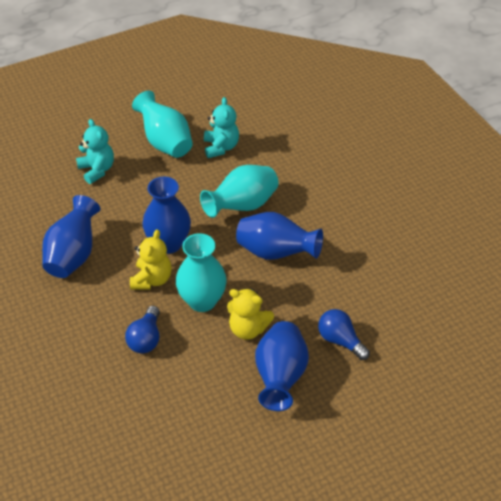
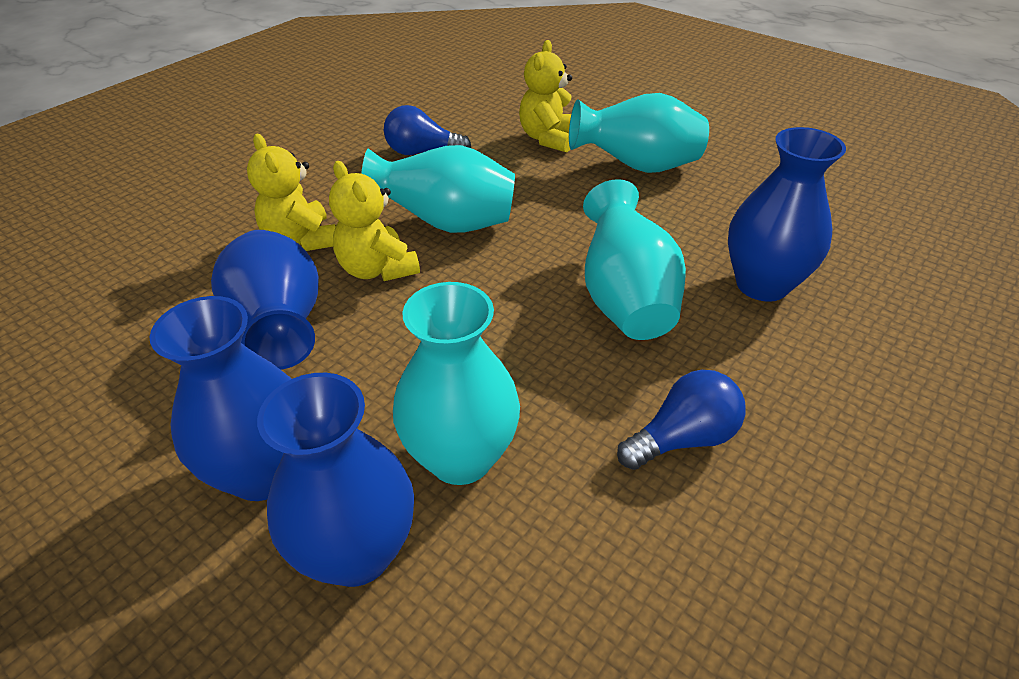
turquoise teddy bear: [76,119,114,184] [204,97,239,158] = 2 -> none = 0
turquoise vase: [132,91,193,158] [176,233,227,312] [200,165,279,218] = 3 -> [361,145,515,233] [393,282,520,485] [569,93,709,173] [583,179,686,340] = 4
yellow teddy bear: [130,229,172,290] [227,288,274,340] = 2 -> [247,134,336,251] [329,161,420,281] [519,40,572,153] = 3

